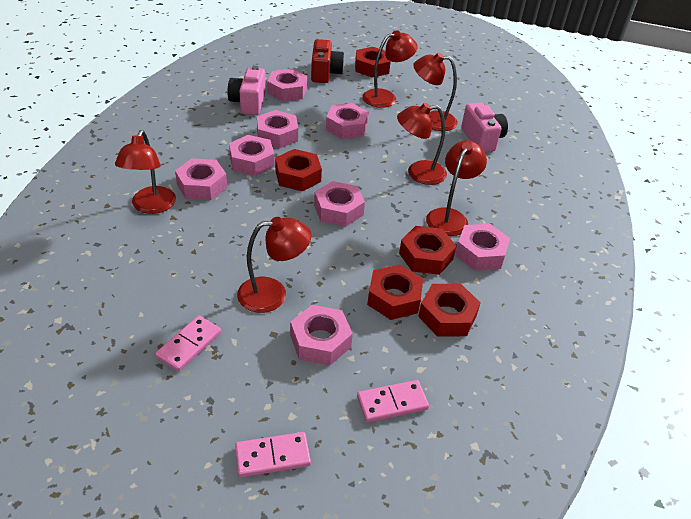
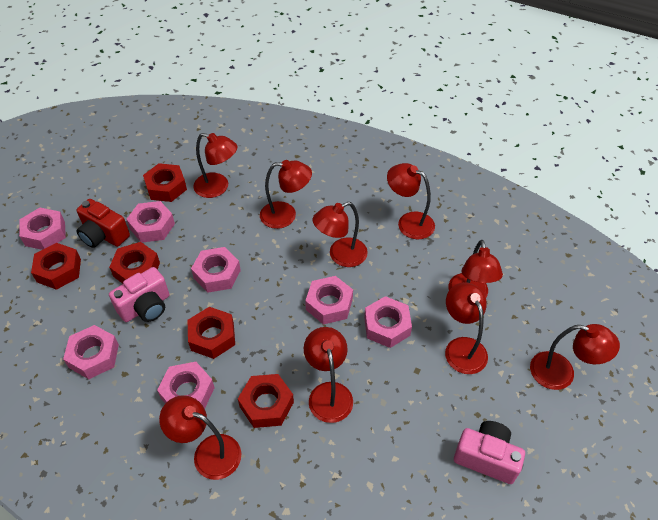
pink domino: [155,315,221,372] [235,432,311,477] [357,380,429,422] = 3 -> none = 0
pink nut: [175,158,227,200] [229,135,274,176] [257,110,298,148] [267,69,307,102] [290,305,353,365] [314,181,365,227] [326,103,369,139] [455,224,510,271] = 8 -> [19,208,66,250] [63,325,119,379] [126,201,175,242] [157,362,215,409] [191,247,241,293] [305,276,353,325] [364,296,412,348] = 7
red lamp: [115,130,176,214] [237,217,311,313] [362,30,418,108] [397,103,447,185] [413,52,458,131] [426,140,487,236] = 6 -> [159,396,241,480] [193,133,238,198] [260,160,312,229] [304,327,353,423] [313,202,368,267] [387,163,435,239] [445,282,488,374] [449,240,503,297] [530,324,620,390] = 9

